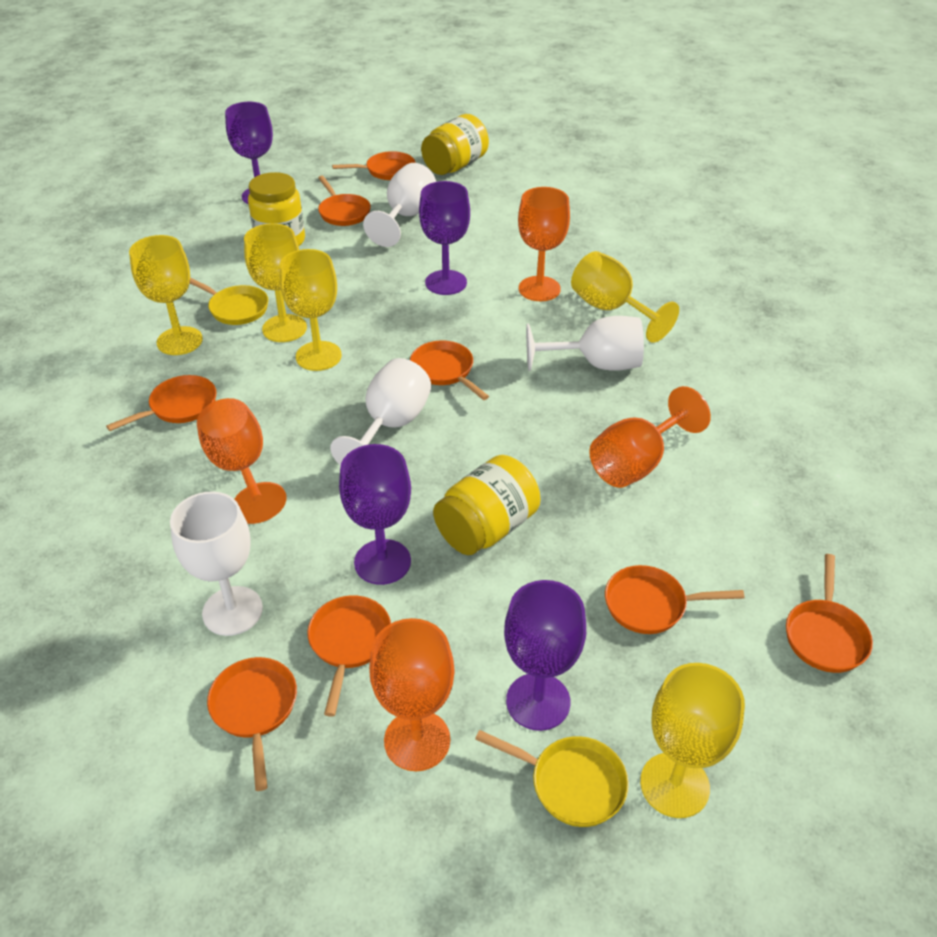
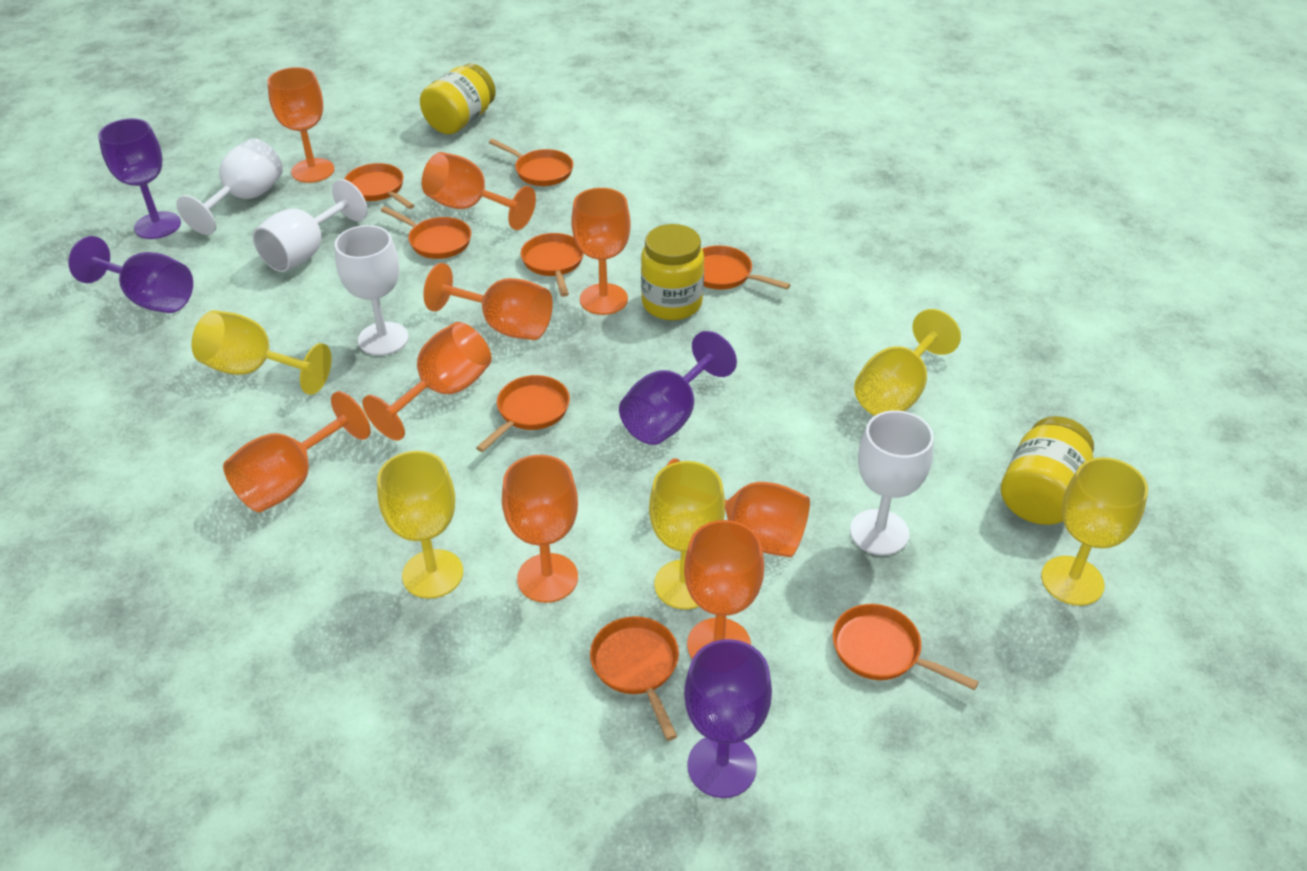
orange goblet: [197,398,287,524] [369,618,455,771] [518,187,570,301] [589,386,711,488] = 4 -> [223,391,371,512] [267,67,334,183] [362,322,492,441] [422,152,536,230] [423,263,553,340] [502,455,578,603] [571,188,631,315] [667,458,810,558] [684,520,764,659] = 9
yellow pan: [190,277,268,325] [475,730,629,827] = 2 -> none = 0

